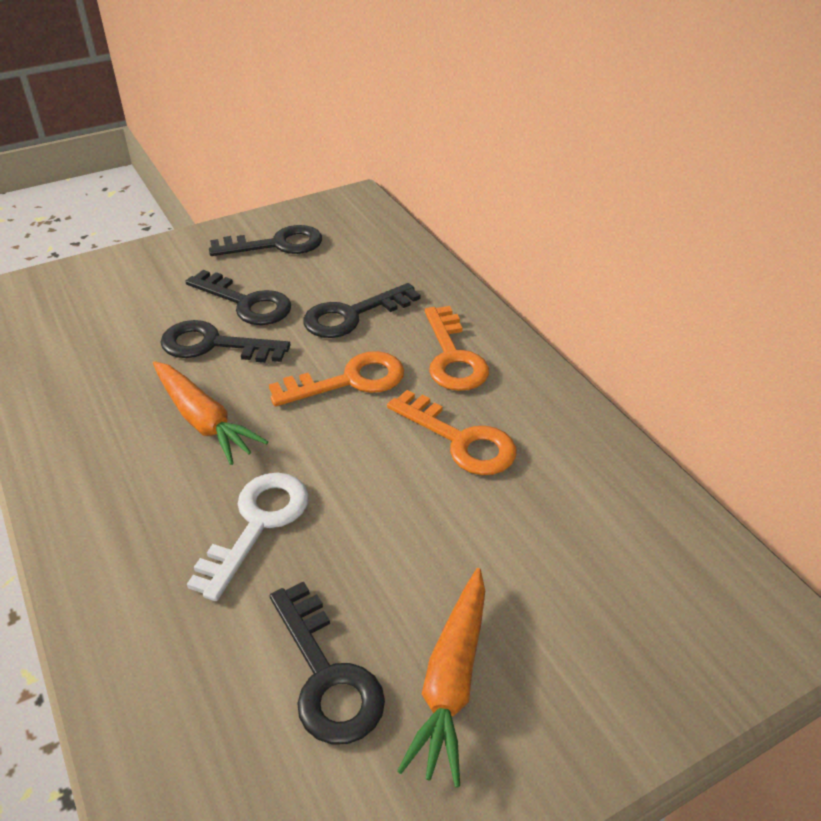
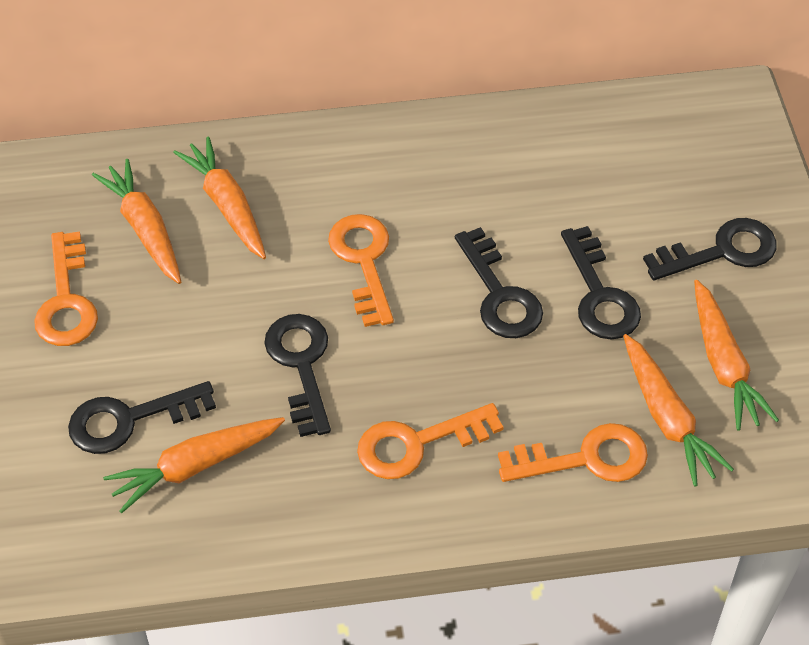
orange carrot: [153,361,268,465] [397,568,485,788] = 2 -> [92,159,181,284] [103,417,285,513] [173,137,266,259] [623,334,734,487] [694,280,779,431] = 5
orange key: [269,351,404,406] [387,390,517,475] [425,306,489,391] = 3 -> [34,231,98,346] [328,214,394,327] [357,403,503,479] [498,423,648,482] = 4
white key: [187,472,309,601] = 1 -> none = 0

